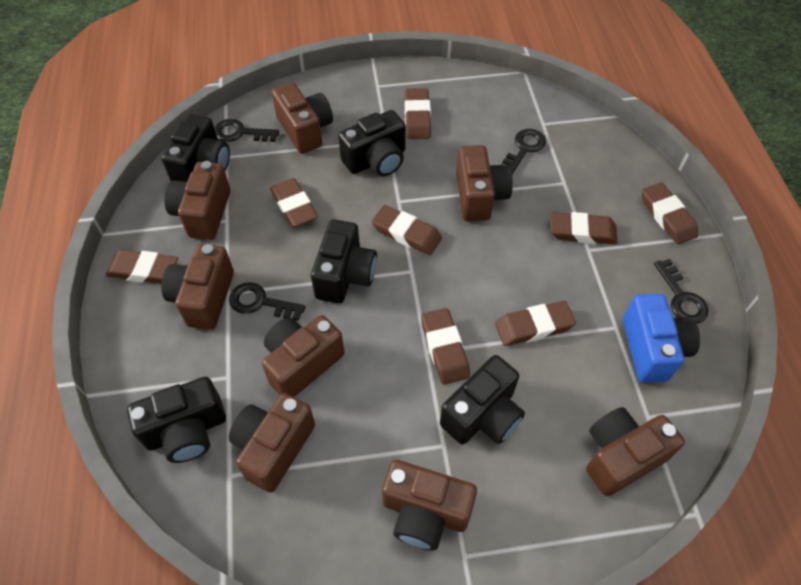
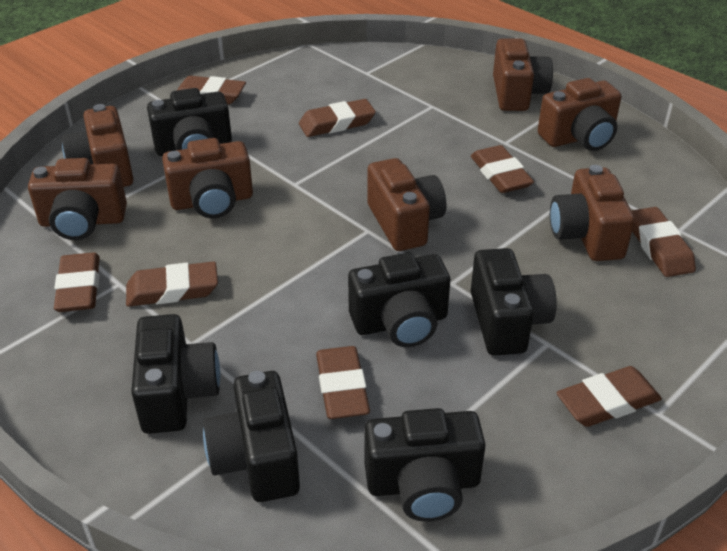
black camera: [127,377,226,463] [161,114,230,182] [311,219,377,303] [338,110,406,176] [440,355,525,445] = 5 -> [131,314,220,434] [147,88,232,156] [203,371,300,502] [348,253,451,347] [364,408,486,521] [471,248,557,356] = 6
black key: [215,119,279,142] [229,282,305,321] [501,129,546,174] [654,259,709,323] = 4 -> none = 0
blue camera: [623,294,700,383] = 1 -> none = 0
brown camera: [161,244,234,330] [164,161,231,240] [229,393,315,493] [262,315,345,397] [272,82,333,154] [382,460,477,550] [456,145,513,221] [586,407,685,496] = 8 -> [28,158,127,240] [62,104,133,187] [162,138,253,218] [367,158,446,251] [493,38,553,111] [538,78,622,151] [550,165,635,261] = 7

